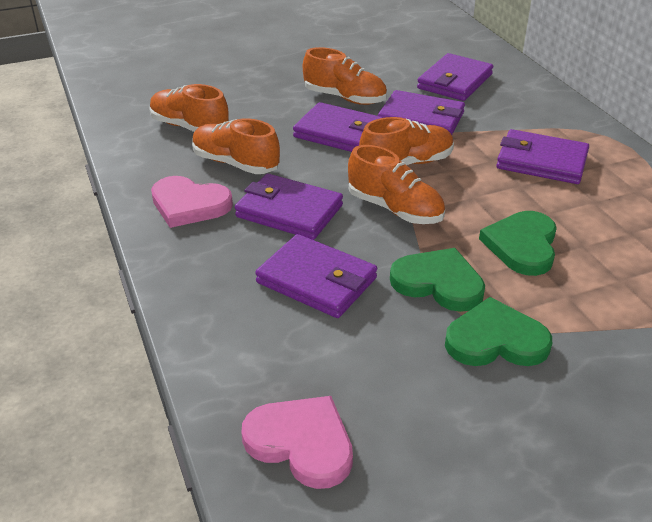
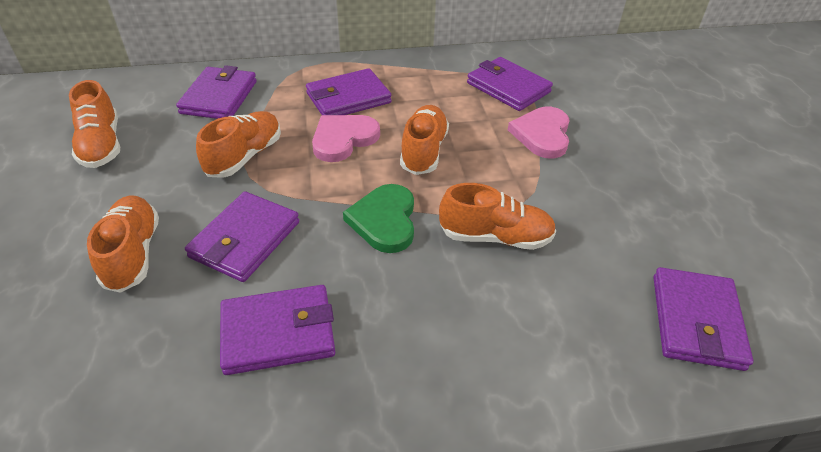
green heart: [390,248,485,312] [445,297,552,366] [479,211,557,276] = 3 -> [343,184,414,253] = 1

